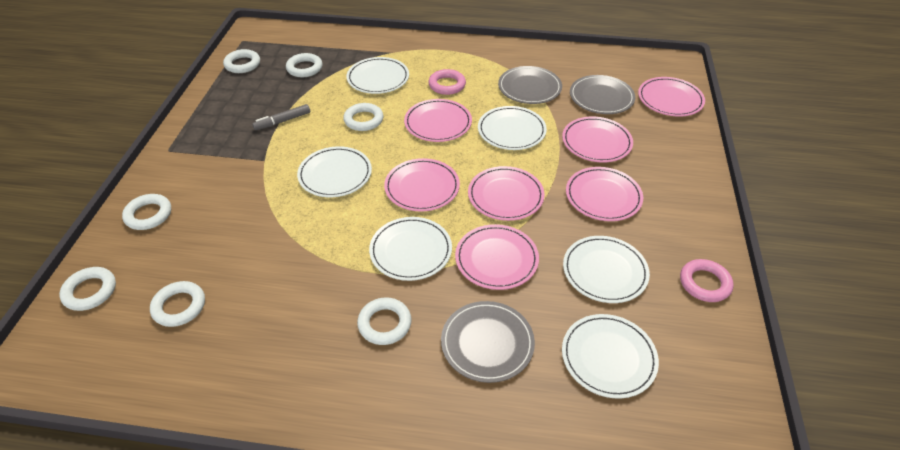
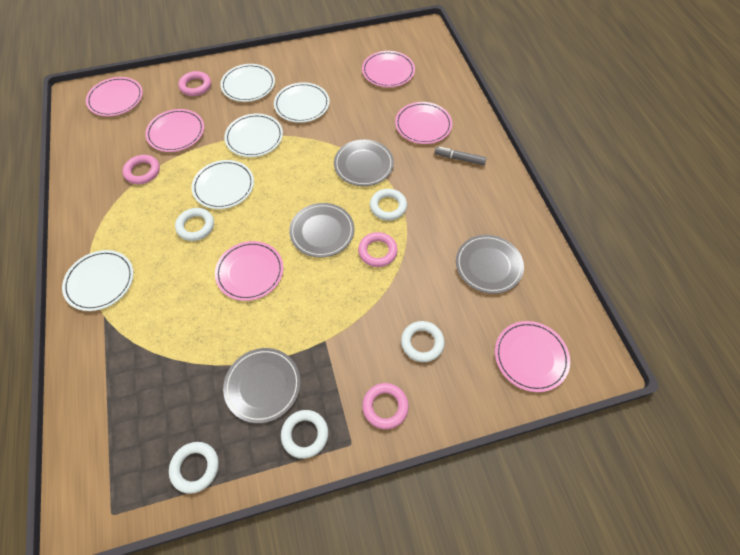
grey plate: [441,301,535,383] [498,66,562,104] [570,75,635,114] = 3 -> [223,348,300,423] [289,203,355,258] [334,140,394,186] [456,235,524,294] = 4
pink plate: [384,158,460,212] [404,99,472,142] [455,224,539,290] [468,166,544,221] [562,117,633,162] [566,167,643,221] [638,77,705,117] = 7 -> [86,77,143,116] [145,109,204,152] [215,241,283,301] [362,51,415,87] [395,102,452,144] [495,321,570,392] = 6
pink ring: [428,69,466,95] [680,259,734,302] = 2 -> [123,155,160,184] [178,71,211,96] [358,232,398,267] [362,383,409,429] = 4
white plate: [297,146,372,197] [346,57,409,94] [369,217,452,281] [478,106,547,150] [562,314,659,399] [563,236,650,303] = 6 -> [62,250,134,311] [192,160,254,209] [220,64,275,102] [224,114,283,157] [274,82,330,123] = 5
white ring: [59,267,116,311] [122,194,171,230] [150,281,205,327] [223,49,260,73] [286,53,323,77] [343,103,383,131] [357,297,412,345] = 7 -> [169,442,219,494] [175,208,214,241] [281,410,328,459] [370,189,407,221] [401,321,445,362] = 5

